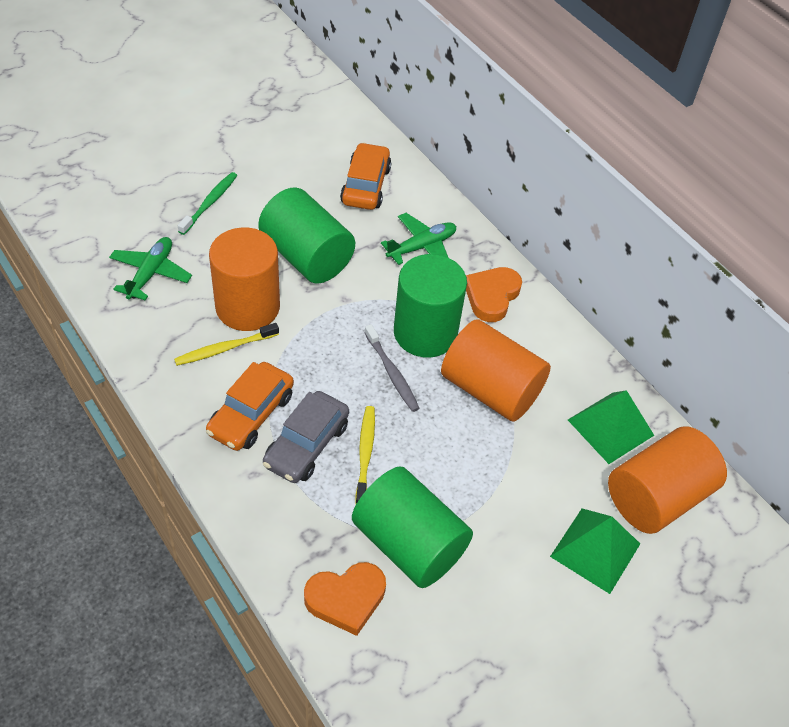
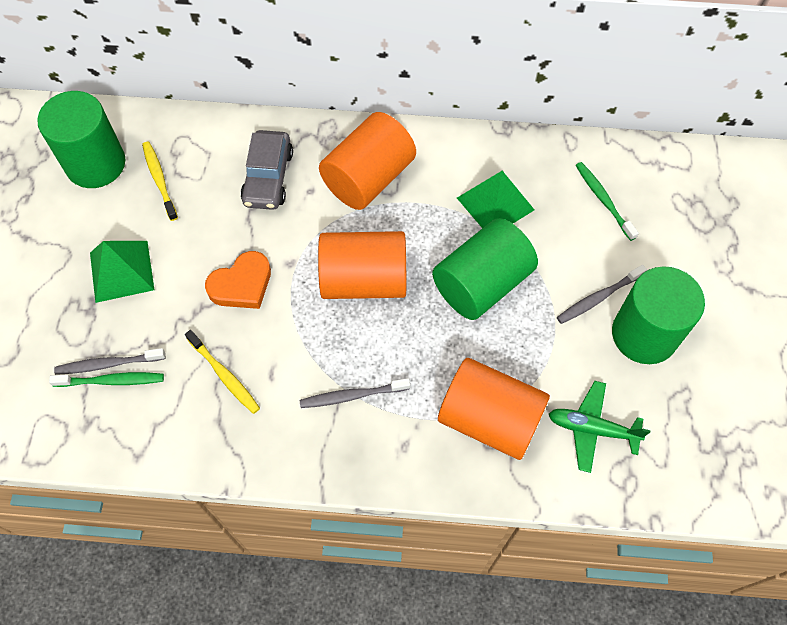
green plane: [109,237,192,301] [381,213,456,265] = 2 -> [549,381,650,473] = 1
green toothbrush: [178,172,237,235] = 1 -> [49,372,164,387] [575,162,639,241] = 2
grey toothbrush: [364,324,420,412] = 1 -> [54,348,165,375] [299,378,410,408] [557,265,647,324] = 3
orange car: [206,362,294,451] [340,142,392,210] = 2 -> none = 0
orange heart: [304,562,386,636] [466,267,522,322] = 2 -> [205,251,271,309] = 1

